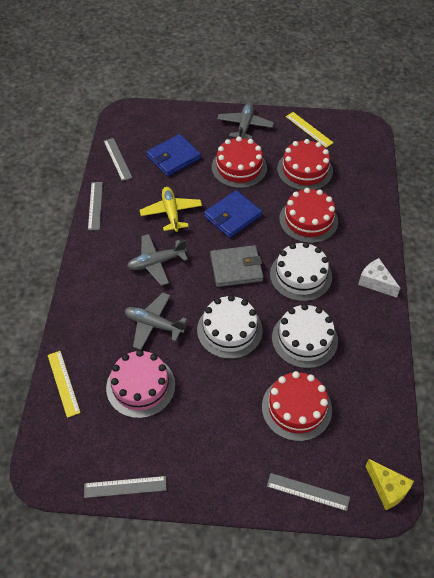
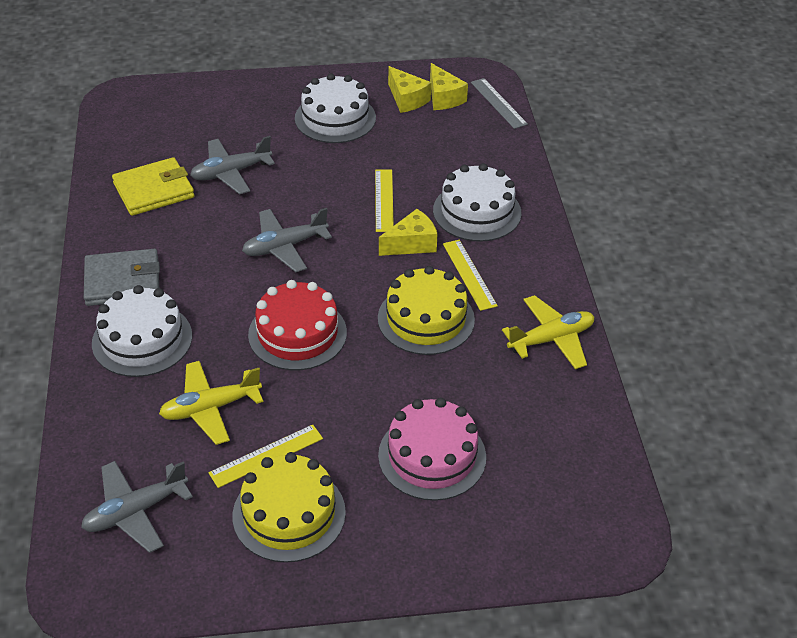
blue wallet: [146,134,201,176] [204,190,262,238] = 2 -> none = 0
grey ruler: [84,476,167,498] [88,182,103,230] [104,138,132,181] [267,473,350,511] = 4 -> [471,78,528,129] = 1
red cake: [212,136,267,188] [262,371,332,441] [277,139,333,190] [279,188,338,243] = 4 -> [248,280,347,370] = 1
white cheese: [358,258,400,298] = 1 -> none = 0
yellow cake: none = 0 -> [233,452,346,563] [378,266,475,355] = 2
yellow cheese: [366,459,414,510] = 1 -> [379,209,437,256] [388,66,431,113] [430,63,468,110] = 3
yellow plane: [140,187,202,232] = 1 -> [159,361,263,445] [502,295,594,369] = 2
yellow ruler: [48,351,81,418] [286,112,334,148] = 2 -> [208,424,323,488] [375,170,394,232] [443,240,498,311] = 3
yellow wallet: none = 0 -> [112,157,194,216] = 1

